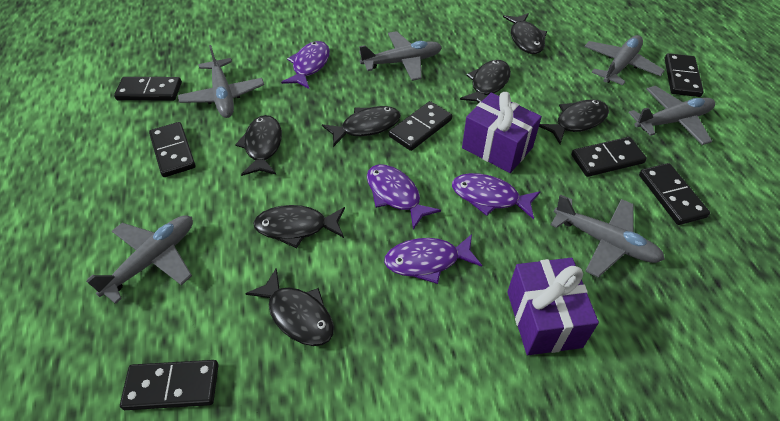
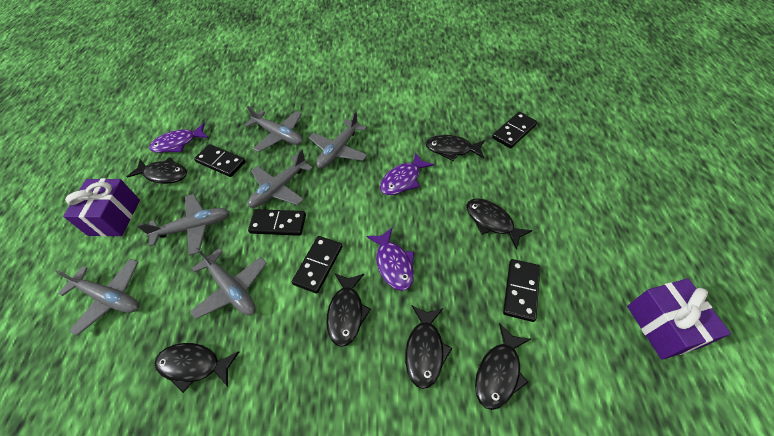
black domino: [114,77,182,101] [120,360,218,410] [149,122,196,177] [389,101,452,151] [571,137,647,177] [639,163,710,225] [665,53,704,97] = 7 -> [194,144,246,177] [248,209,306,236] [292,236,342,294] [492,112,537,149] [503,259,540,322] = 5
purple fish: [281,41,330,89] [367,164,441,230] [384,234,482,284] [452,173,541,220] = 4 -> [149,123,209,153] [366,227,414,291] [380,152,434,195] = 3

